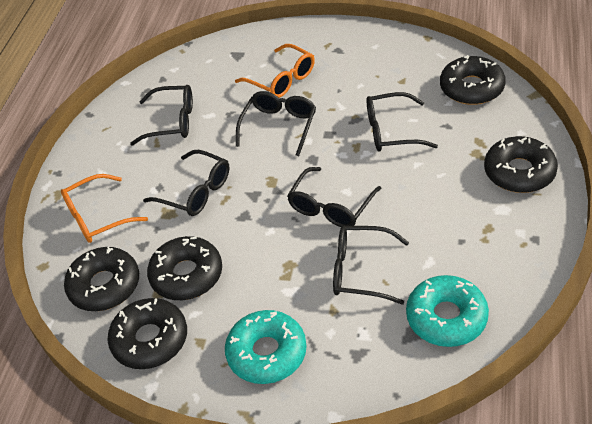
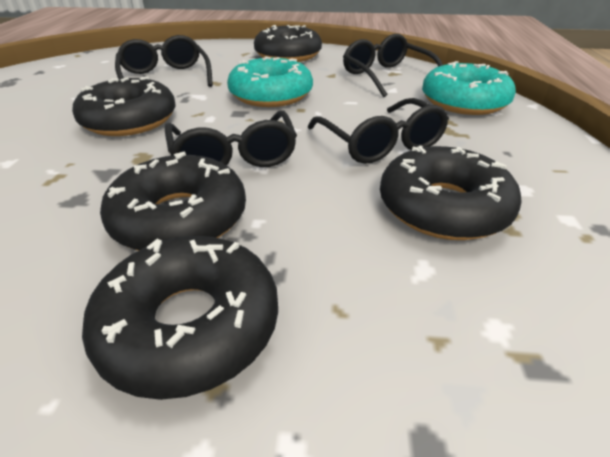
black glasses: [130,85,193,146] [143,150,230,216] [236,91,316,156] [287,167,381,227] [333,226,409,305] [367,92,438,152] = 6 -> [115,35,213,87] [165,111,297,167] [308,98,449,164] [343,34,443,97] = 4
orange glasses: [61,174,148,243] [235,44,315,98] = 2 -> none = 0

